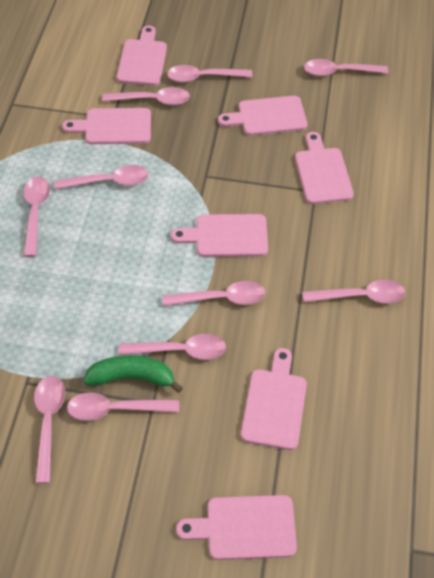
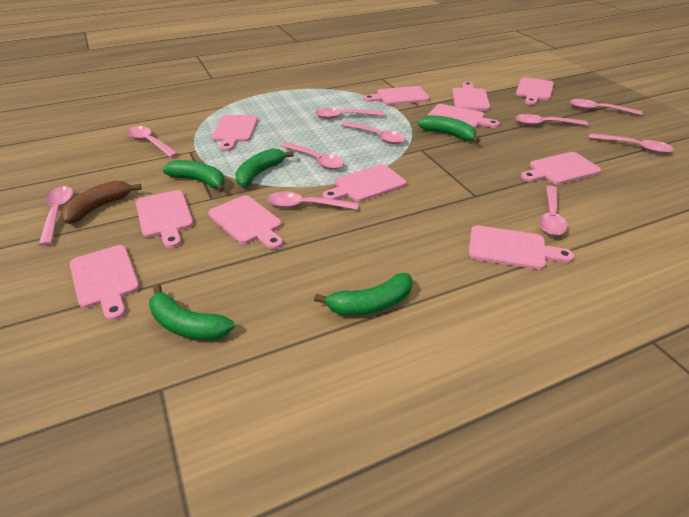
brown banana: none = 0 -> [60,181,141,224] = 1
green banana: [83,355,183,393] = 1 -> [149,284,234,340] [163,160,225,192] [235,148,294,187] [314,273,413,316] [418,115,480,143] = 5
pink cutting board: [62,108,151,144] [117,26,167,86] [171,214,268,257] [176,495,297,560] [218,96,307,136] [241,348,307,450] [295,132,354,204] = 7 -> [70,245,140,321] [136,190,193,248] [208,195,283,249] [212,115,258,151] [323,164,406,202] [363,86,430,105] [427,104,500,128] [452,82,490,111] [468,225,574,270] [516,77,554,105] [521,152,601,184] = 11

